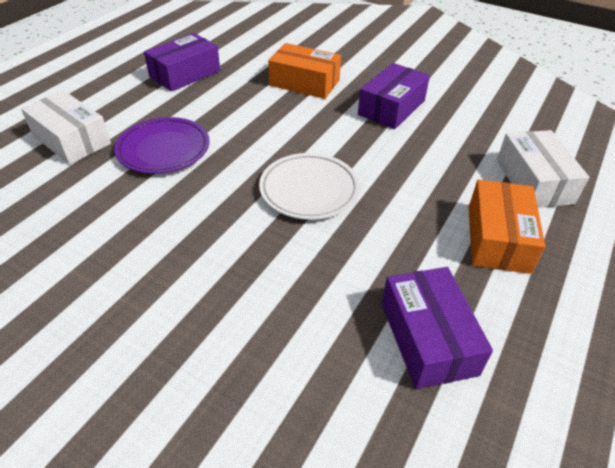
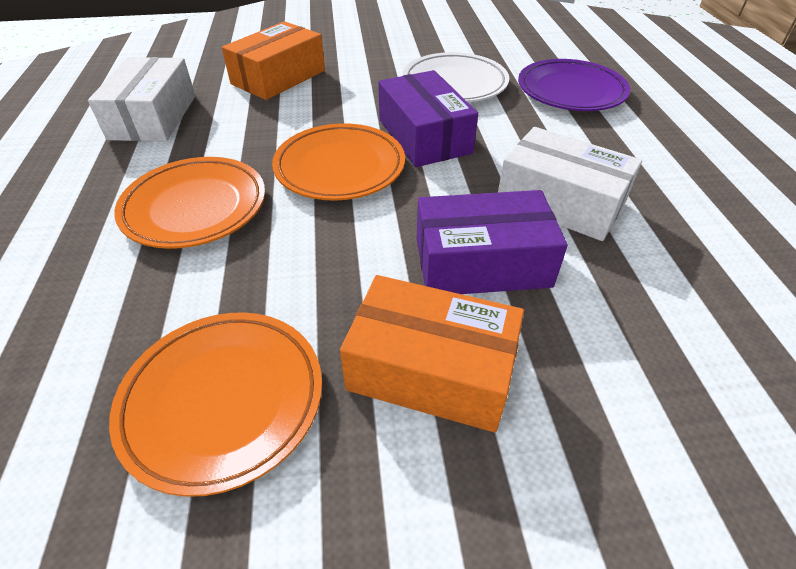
orange plate: none = 0 -> [109,312,322,497] [114,157,265,249] [272,123,405,201] = 3
purple box: [144,33,220,92] [358,63,430,129] [382,267,493,389] = 3 -> [378,70,478,167] [416,190,568,294] = 2

